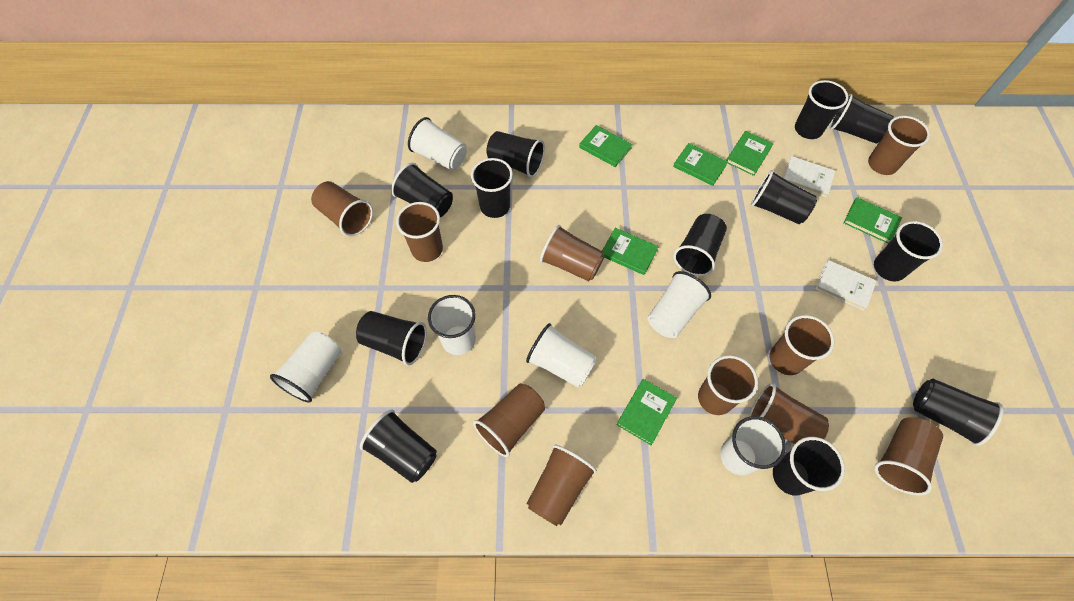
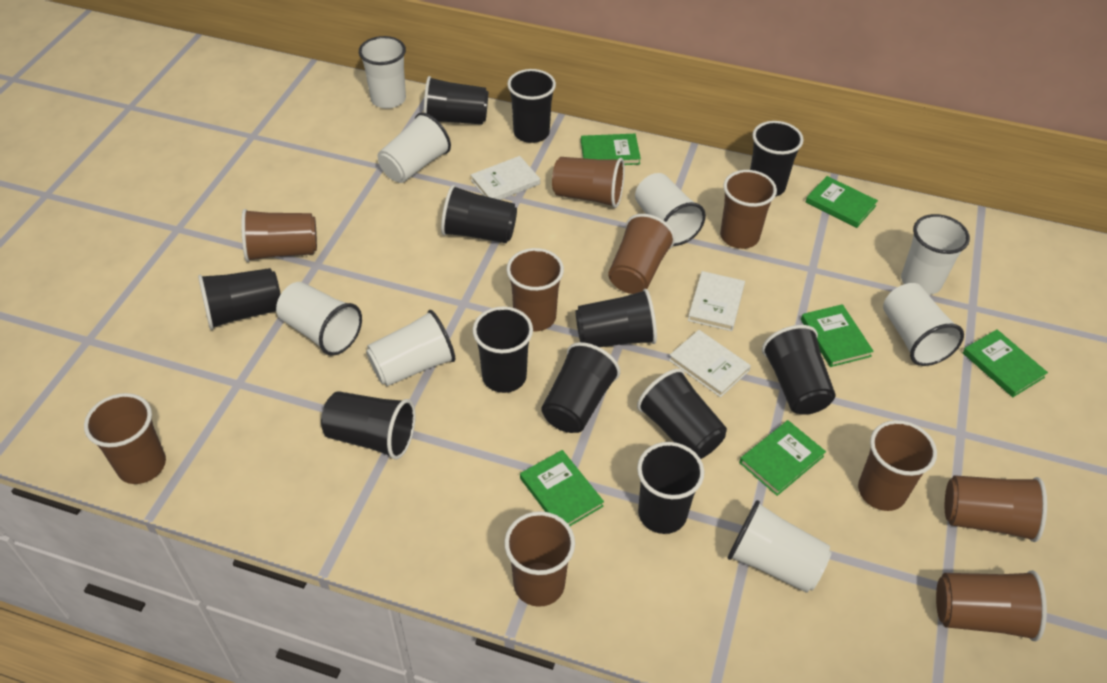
white book: [783,156,835,197] [815,260,876,311] = 2 -> [471,156,540,200] [669,330,751,397] [688,271,745,331] = 3
white cup: [270,332,341,403] [408,117,467,170] [428,295,476,355] [526,323,597,387] [648,271,711,338] [720,416,786,475] = 6 -> [276,282,362,356] [359,36,406,109] [366,310,455,386] [378,113,451,183] [635,173,706,246] [728,500,832,593] [883,283,964,366] [901,214,970,295] = 8

